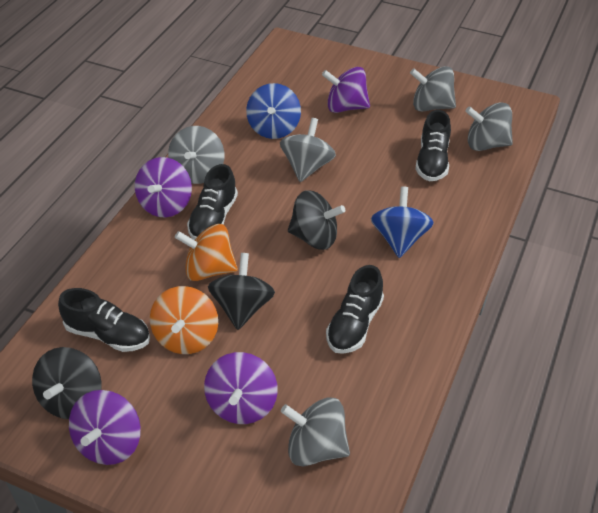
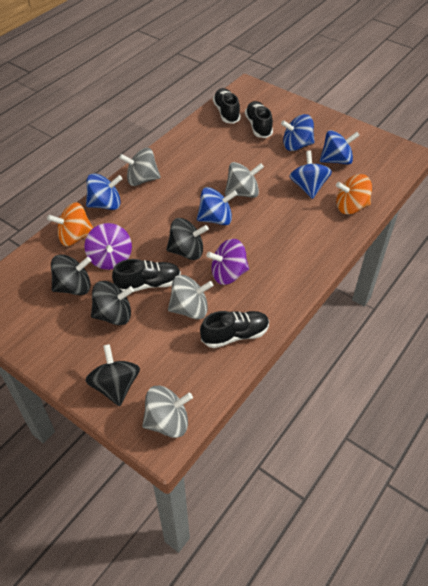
black spinning top: [32,347,102,419] [208,253,275,330] [288,190,345,250] = 3 -> [51,254,92,295] [85,344,140,406] [91,281,134,325] [166,218,209,260] = 4
blue spinning top: [246,83,301,139] [371,187,434,258] = 2 -> [86,173,122,210] [197,187,237,225] [281,114,314,151] [289,151,332,199] [320,130,360,165] = 5
grey spinning top: [168,126,224,184] [280,118,336,182] [281,398,350,466] [410,66,456,111] [465,103,513,151] = 5 -> [119,148,161,186] [142,386,193,438] [168,275,213,320] [225,162,264,198] = 4
purple spinning top: [69,390,141,465] [135,157,192,218] [204,352,278,424] [322,67,370,113] = 4 -> [84,223,132,270] [206,239,249,285] = 2

